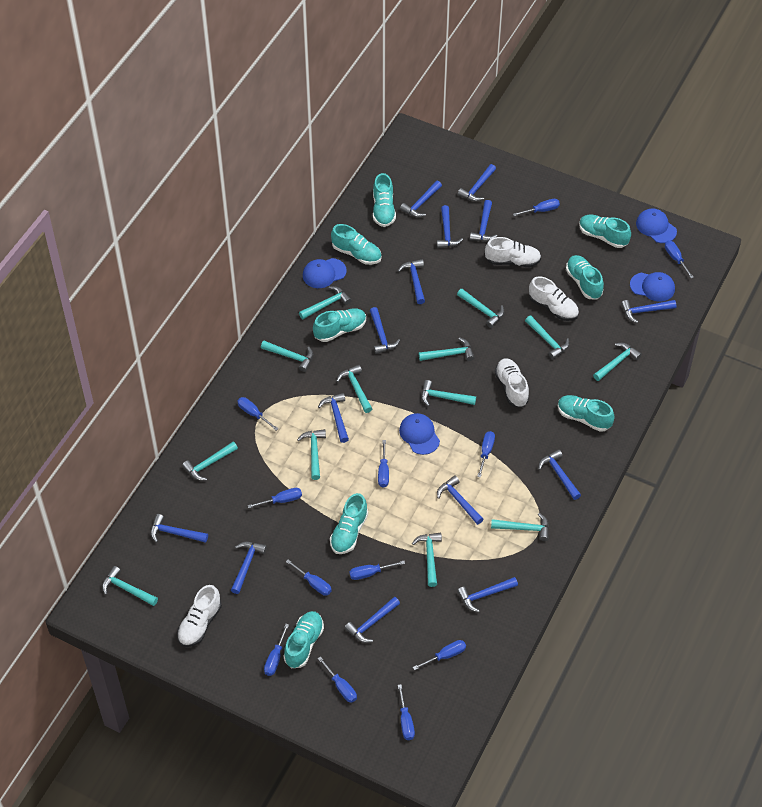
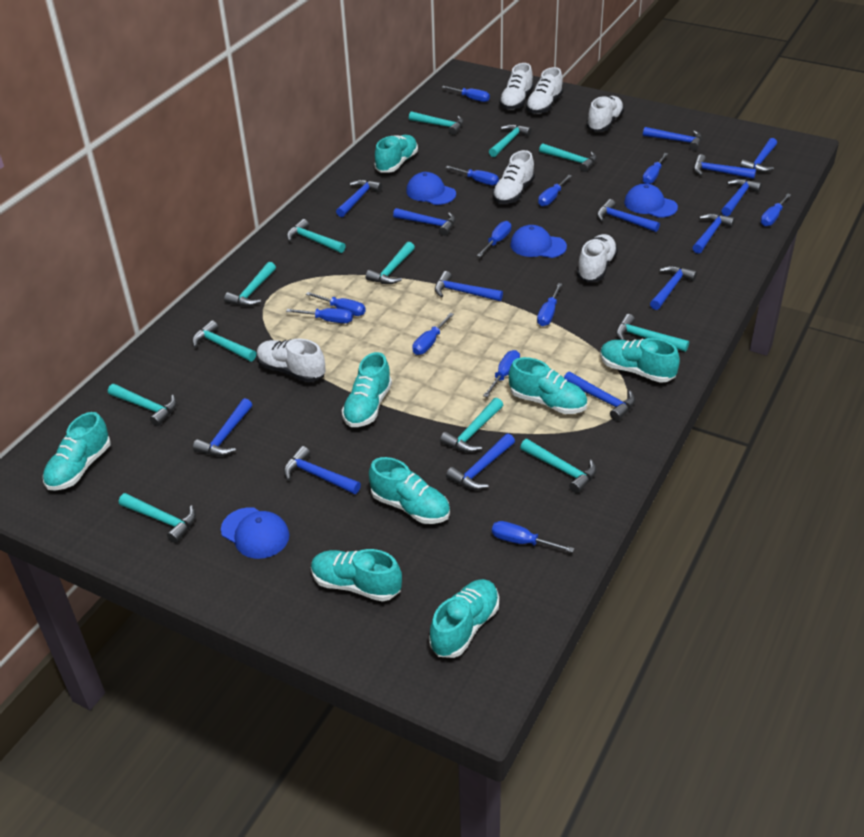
turquoise hammer: [102,566,158,606] [182,442,238,481] [261,341,313,372] [297,429,326,480] [299,286,352,319] [336,365,372,413] [412,533,442,587] [419,337,475,361] [421,380,476,406] [457,289,505,328] [491,513,549,541] [525,316,569,359] [593,343,642,381] = 13 -> [108,384,177,426] [119,493,196,543] [192,320,256,361] [224,262,276,306] [287,219,346,253] [366,241,415,284] [409,111,464,135] [440,398,503,453] [489,124,531,157] [520,439,596,493] [539,143,597,172] [616,314,689,352] = 12
white shoe: [177,585,222,647] [485,237,541,267] [495,358,529,408] [529,276,579,321] = 4 -> [257,339,325,382] [492,150,535,204] [499,63,534,110] [526,67,563,114] [577,234,618,282] [586,96,624,132] = 6

